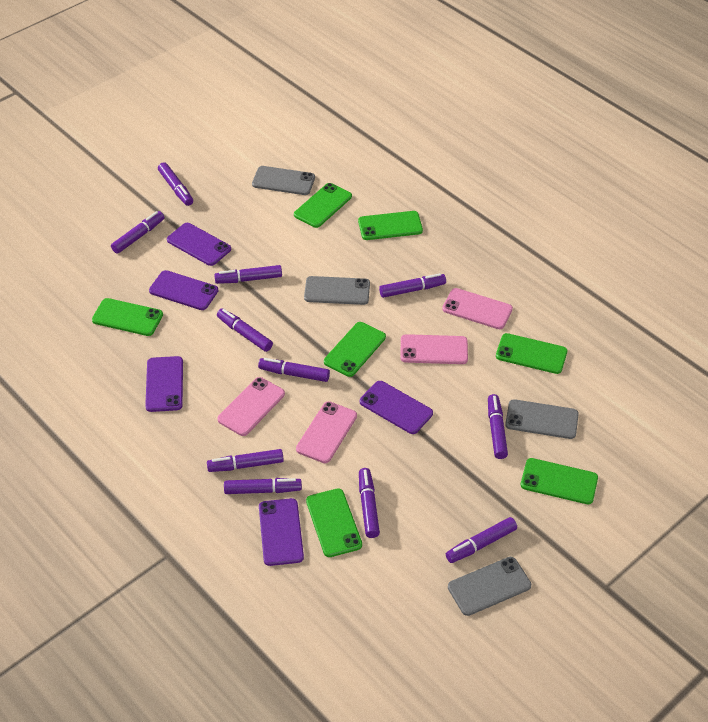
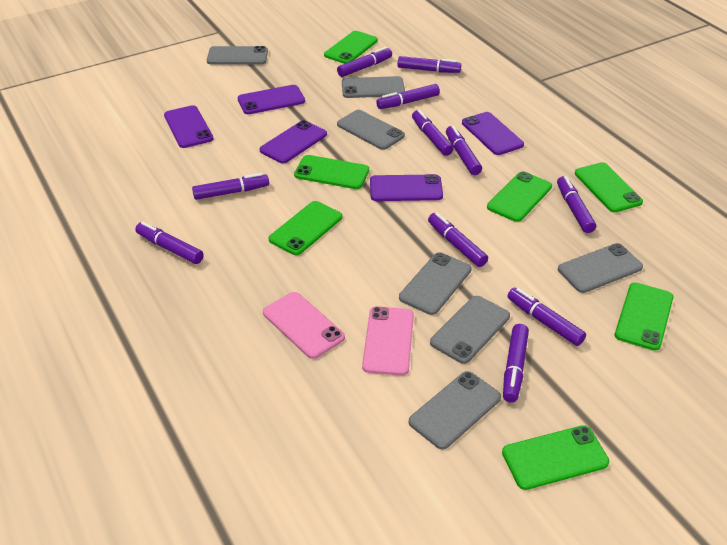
grey phone: [252,166,315,195] [304,276,370,305] [448,557,531,616] [505,399,579,439] = 4 -> [207,46,268,65] [337,110,405,150] [342,76,405,98] [399,252,472,315] [409,371,501,450] [430,296,510,364] [558,243,643,293] = 7
pink phone: [217,377,285,436] [296,401,357,463] [400,334,468,364] [442,288,513,329] = 4 -> [263,292,345,359] [362,306,414,376] = 2

